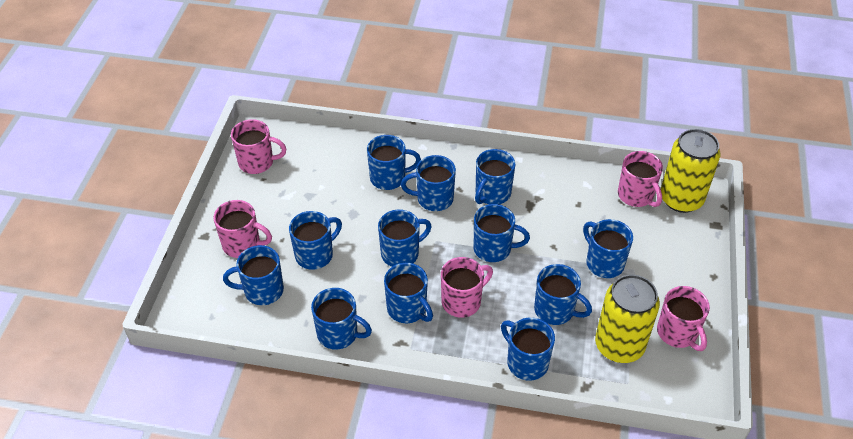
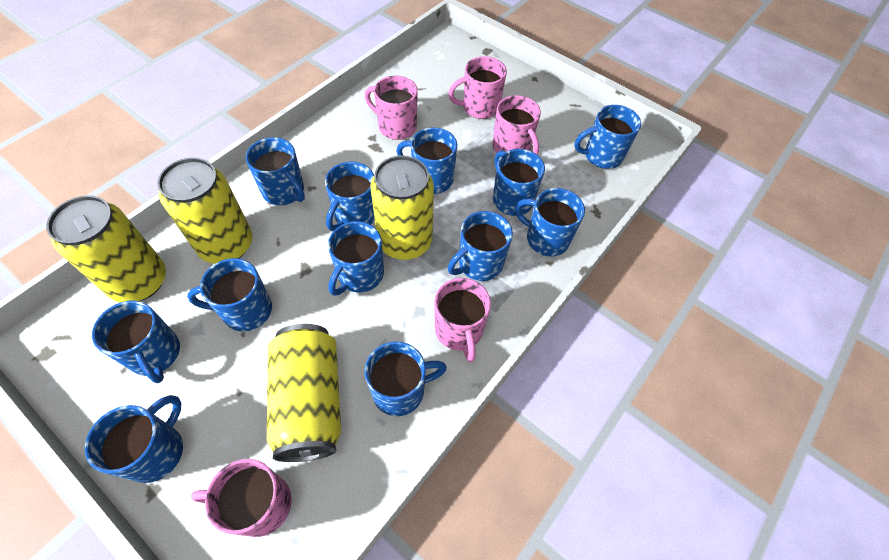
yellow can: [595,274,660,363] [661,129,721,213] = 2 -> [46,195,166,302] [157,158,252,264] [267,324,341,462] [370,155,434,260] = 4

